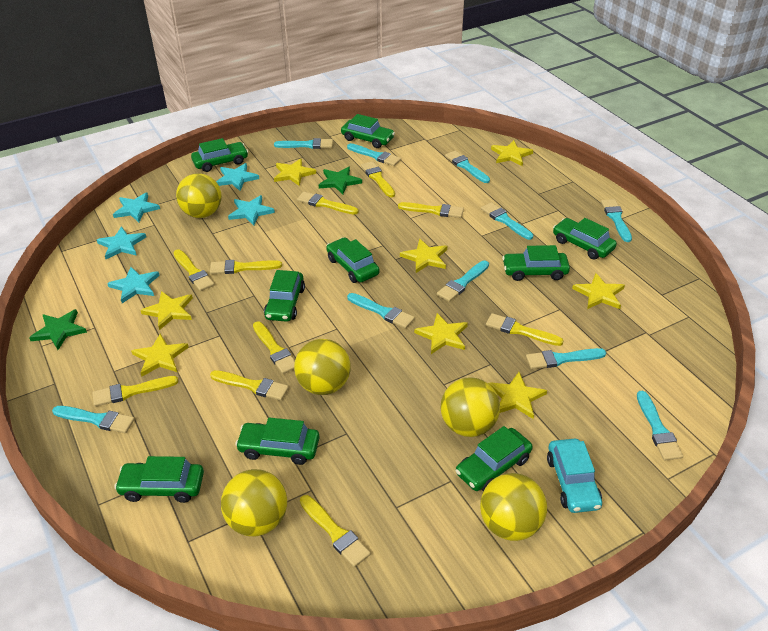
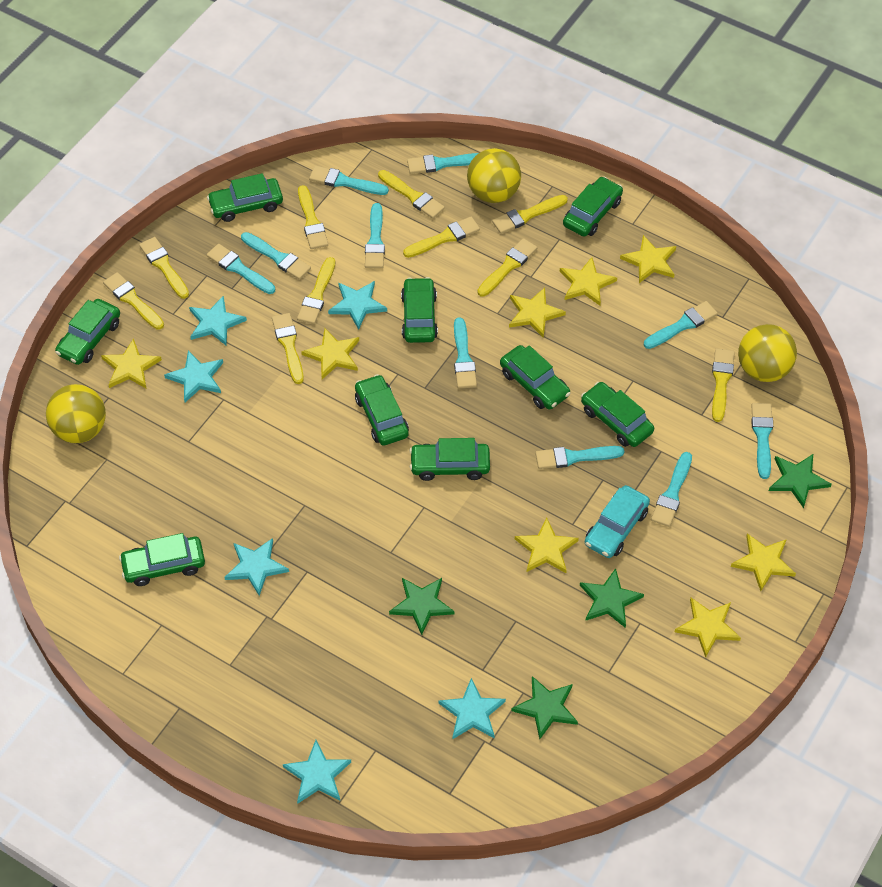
green star: [29,309,87,350] [319,167,362,194] = 2 -> [389,578,455,635] [511,676,578,739] [580,568,644,628] [769,454,832,508] = 4
turquoise star: [97,226,146,259] [107,267,160,303] [113,192,160,222] [216,163,259,191] [228,195,275,226] = 5 -> [164,350,223,402] [189,296,247,346] [224,538,289,596] [283,740,351,803] [328,281,387,330] [439,678,506,739] = 6
yellow ball: [176,173,222,218] [221,469,287,536] [294,339,351,395] [440,377,500,437] [480,473,547,541] = 5 -> [46,384,106,443] [467,148,521,203] [738,324,797,382] = 3

